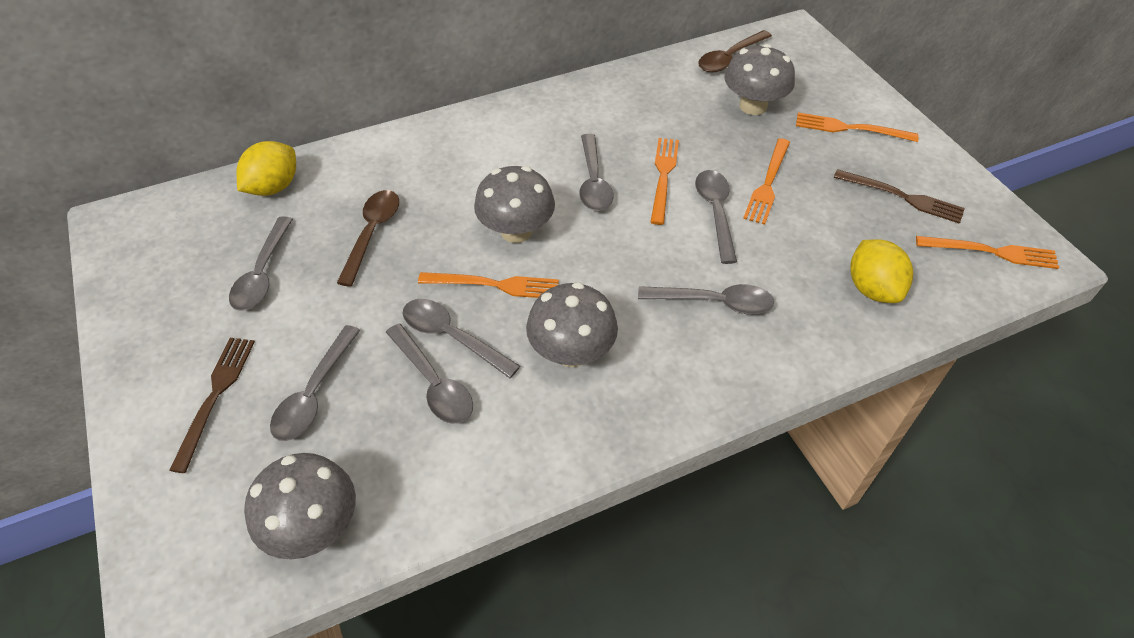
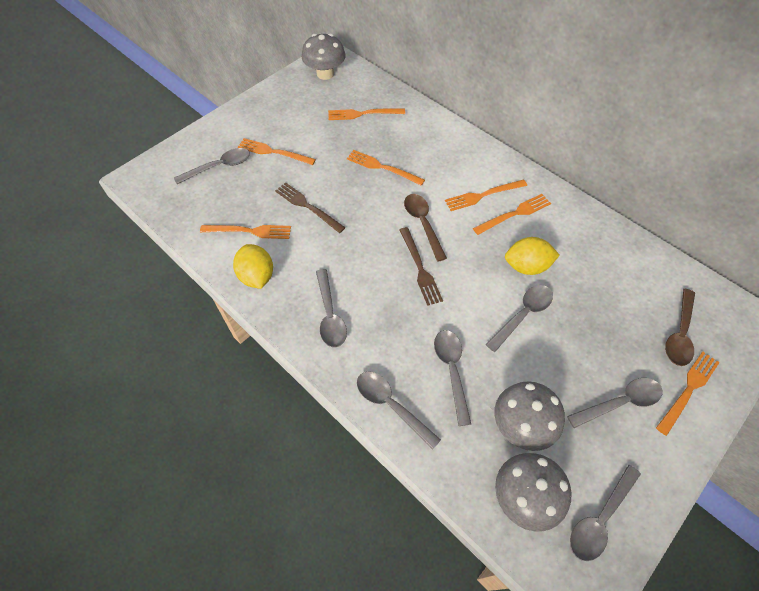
grey mushroom: [244,453,356,559] [474,166,555,243] [526,282,618,367] [724,44,795,115] = 4 -> [302,33,346,80] [494,381,565,451] [495,453,571,531] = 3
orange fork: [418,272,559,298] [650,138,679,225] [743,138,790,225] [796,112,919,142] [916,236,1059,269] = 5 -> [200,225,291,239] [238,138,316,165] [328,108,405,120] [347,150,425,186] [445,180,527,211] [473,194,551,235] [656,352,720,436] = 7

